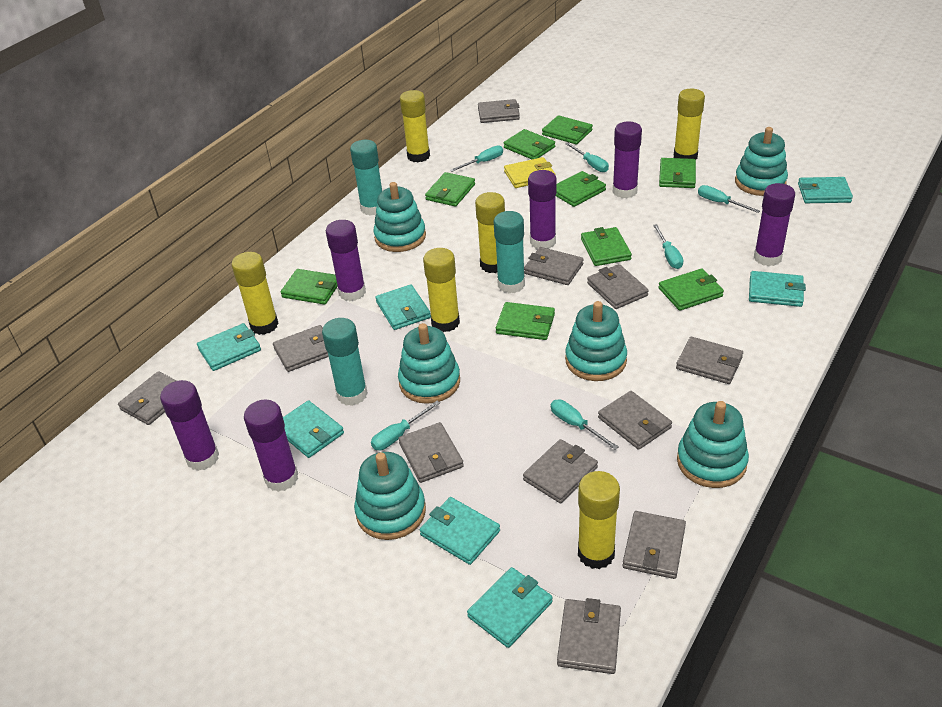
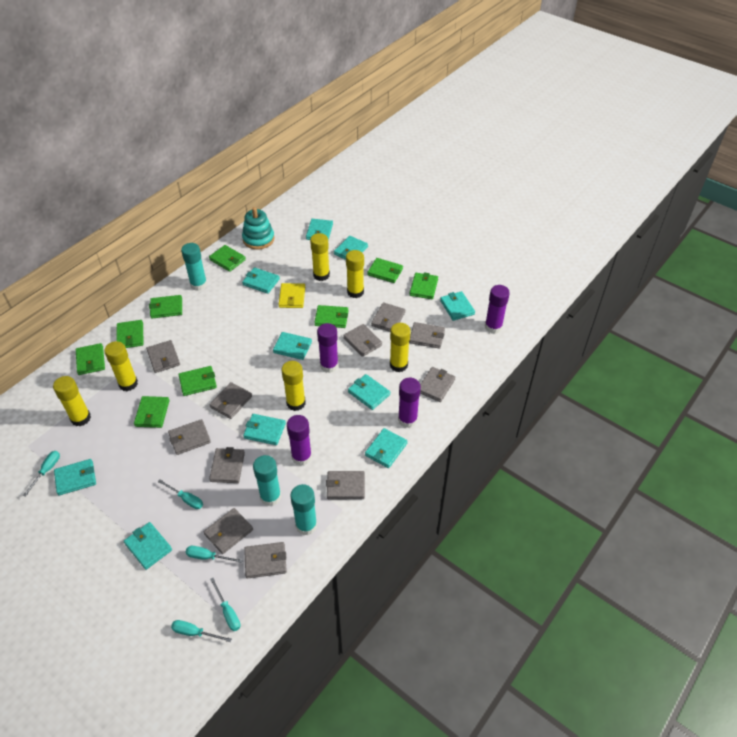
purple glue stick: [160,380,219,471] [244,399,298,492] [326,220,366,301] [528,170,557,249] [613,121,642,198] [754,183,795,266] = 6 -> [287,415,312,466] [317,323,338,373] [398,378,421,428] [485,285,510,334] = 4
turquoise screwdriver: [371,401,440,450] [450,146,503,172] [551,400,619,450] [566,143,609,172] [653,224,683,269] [698,185,760,213] = 6 -> [23,451,60,497] [158,480,203,509] [171,620,232,642] [186,546,243,563] [210,578,240,631] = 5
turquoise stacking toy: [354,452,426,540] [373,182,426,252] [398,323,460,404] [565,301,627,381] [677,401,749,488] [735,127,788,196] = 6 -> [242,207,275,250] = 1
turquoise wallet: [197,323,261,371] [283,400,344,458] [375,284,431,330] [419,497,500,565] [467,567,553,648] [749,271,806,307] [798,177,853,203] = 7 -> [54,459,96,496] [124,522,172,570] [242,267,280,294] [243,414,286,445] [273,332,312,360] [306,219,333,240] [334,236,368,260] [348,374,390,410] [365,428,407,468] [440,291,475,321] = 10

